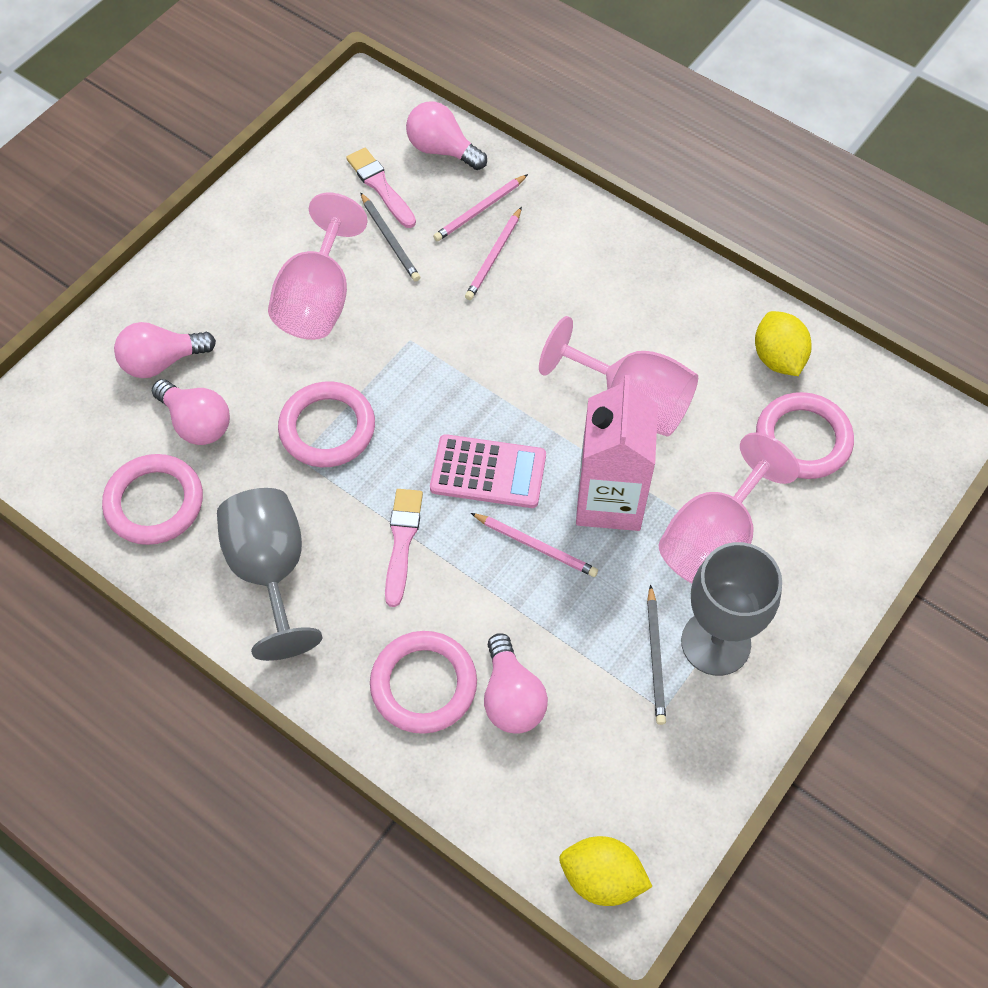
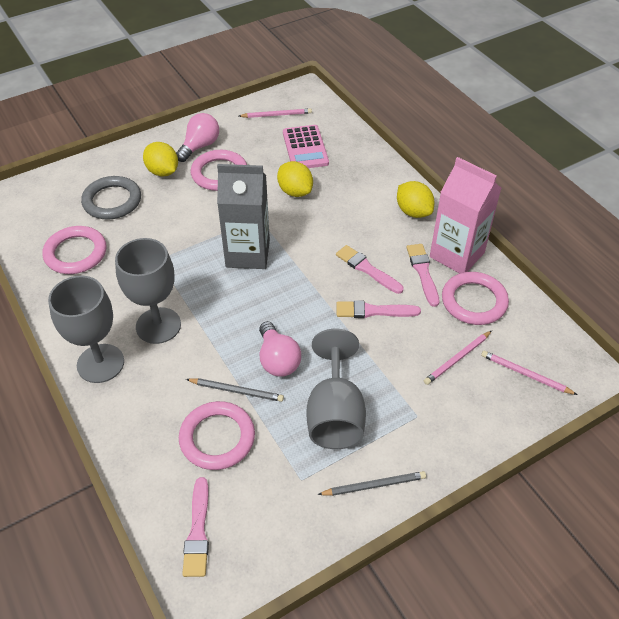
grey carton: none = 0 -> [217,164,270,269] = 1
grey goblet: [217,488,323,661] [681,542,782,676] = 2 -> [48,276,124,383] [115,238,181,344] [307,329,366,449] = 3
grey ring: none = 0 -> [81,176,141,219] = 1
pink brush: [346,148,416,228] [385,489,423,607] = 2 -> [182,477,209,577] [336,245,403,294] [336,300,421,318] [407,244,439,307] = 4
pink goblet: [268,193,368,340] [539,316,698,436] [659,432,800,583] = 3 -> none = 0
pink light bulb: [114,322,216,378] [152,379,230,445] [406,102,487,170] [484,633,548,734] = 4 -> [176,113,219,162] [259,321,301,377] = 2
yellow lemon: [559,836,653,906] [755,311,812,376] = 2 -> [143,142,178,177] [277,161,313,197] [397,181,434,218] = 3

